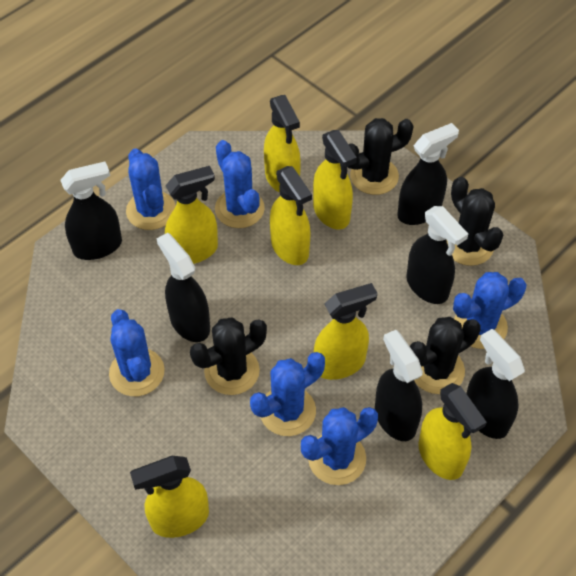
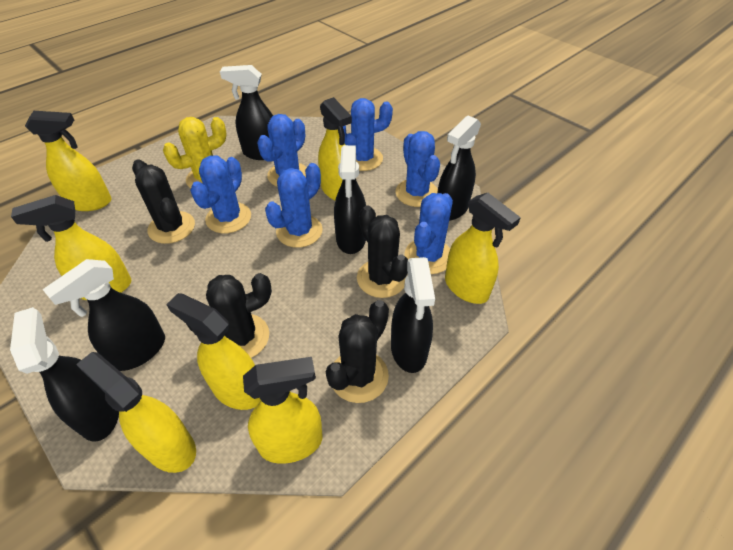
yellow cactus: none = 0 -> [163,117,227,188] = 1

